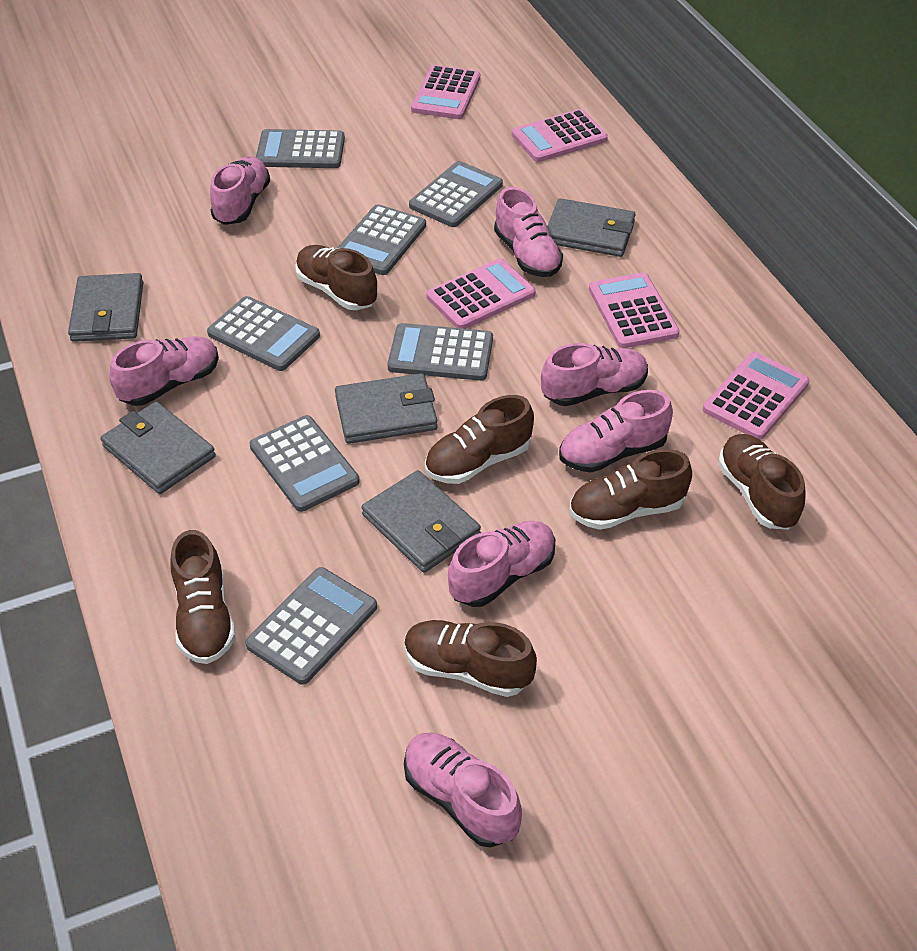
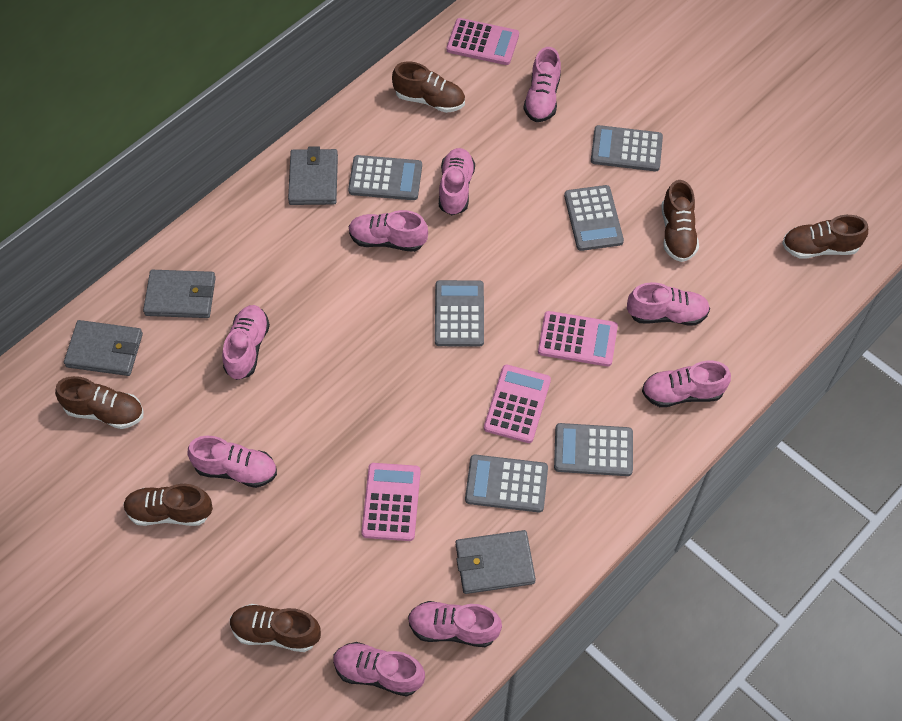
grey calculator: [207,296,320,371] [245,567,377,685] [249,415,360,512] [256,129,345,168] [337,204,426,275] [387,323,493,381] [409,161,503,227] = 7 -> [348,155,422,200] [435,280,484,347] [465,455,548,512] [554,423,633,476] [564,185,624,251] [591,125,663,171] = 6
grey wallet: [68,273,143,342] [101,401,216,494] [335,373,437,444] [362,470,481,573] [547,198,636,257] = 5 -> [64,320,143,376] [143,270,216,318] [288,146,338,205] [456,530,536,594] = 4
pink calculator: [411,65,480,119] [426,258,536,329] [512,109,608,162] [589,272,680,348] [703,352,810,440] = 5 -> [361,463,421,541] [446,18,519,65] [484,365,551,443] [538,311,618,367] = 4
pink shoe: [109,336,219,406] [210,156,270,225] [404,732,522,847] [448,521,555,607] [494,187,563,277] [541,343,648,406] [559,390,673,472] = 7 -> [188,436,277,488] [222,305,270,380] [333,642,425,697] [349,210,428,252] [408,601,502,647] [439,148,475,215] [523,47,561,122] [627,282,710,325] [642,361,731,407] = 9

